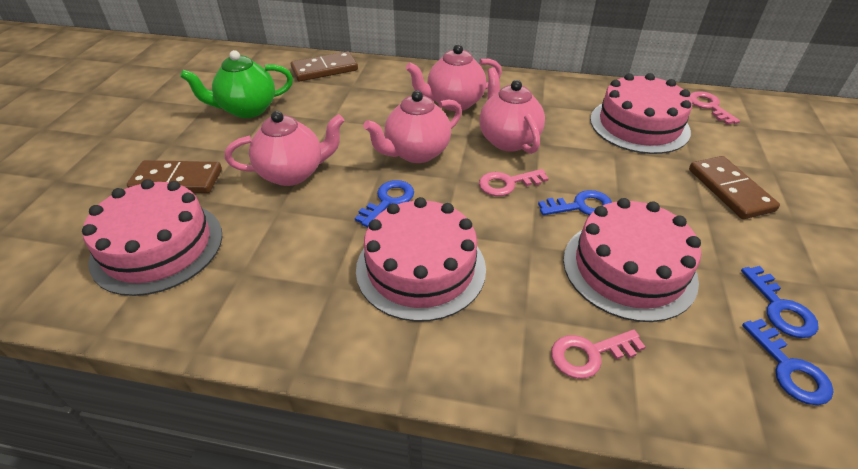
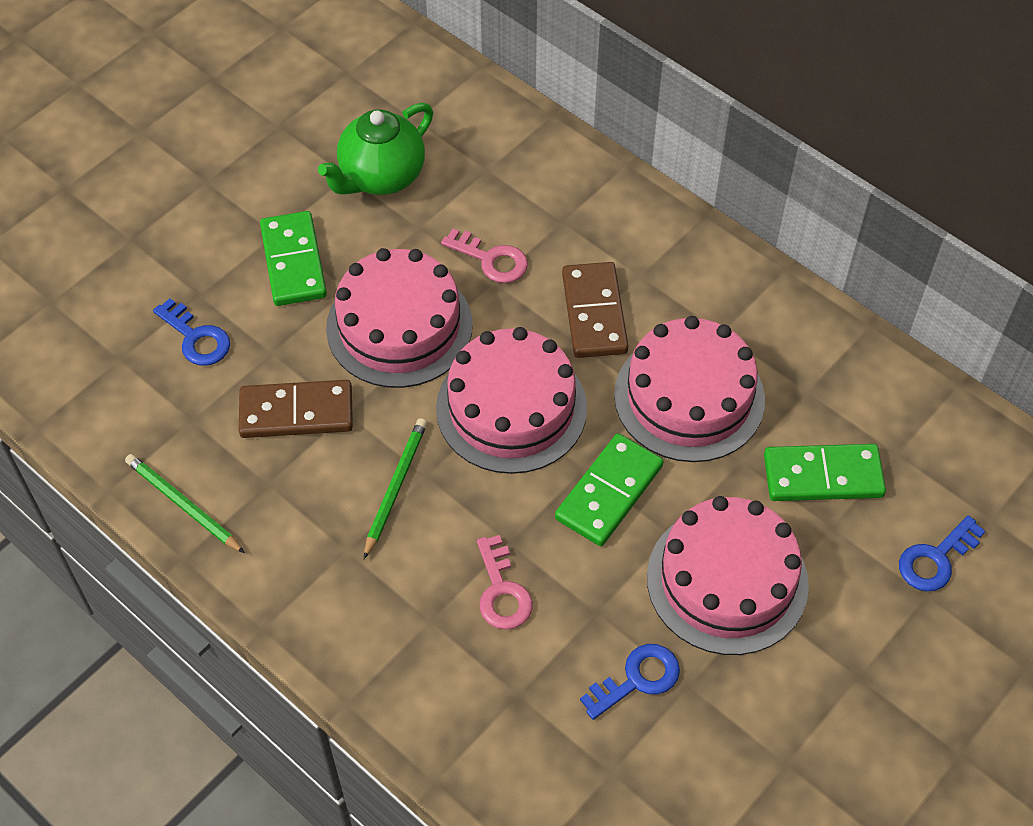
blue key: [355,180,414,227] [538,190,612,215] [741,266,819,338] [742,319,834,405] = 4 -> [153,298,230,366] [580,644,680,720] [899,515,985,591] = 3
brown domino: [127,160,222,193] [291,51,358,81] [689,156,780,219] = 3 -> [239,380,353,438] [562,262,628,358] = 2
green domino: none = 0 -> [260,211,327,306] [555,433,663,546] [764,444,886,501] = 3
green pencil: none = 0 -> [125,454,245,553] [364,418,427,559] = 2
pink key: [479,169,549,196] [551,329,646,379] [690,91,740,125] = 3 -> [441,229,528,283] [477,535,533,630] = 2
pink teapot: [225,111,345,186] [363,90,462,163] [406,44,502,111] [479,67,545,154] = 4 -> none = 0

